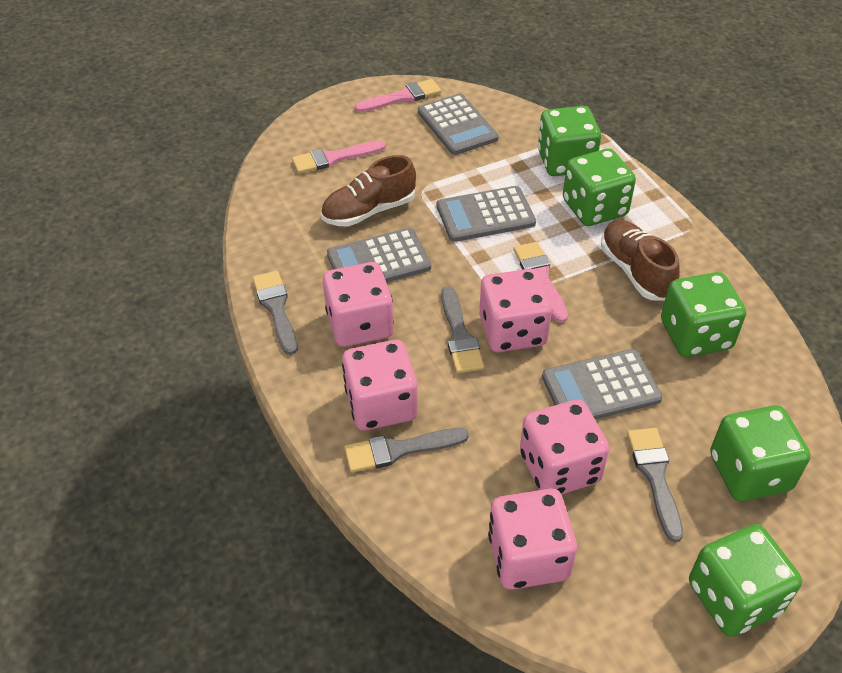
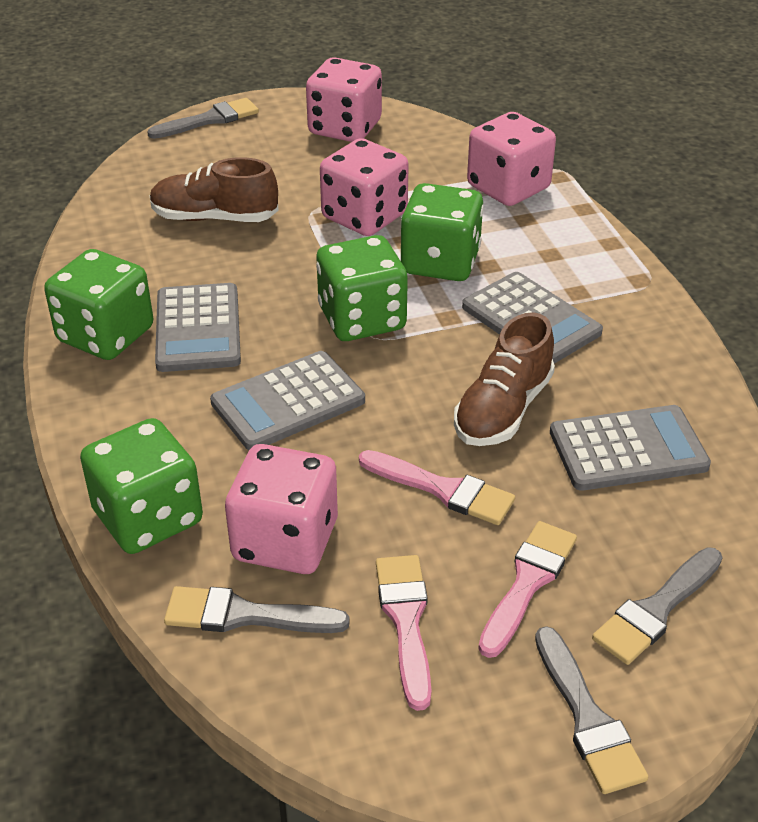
green dice: [538,106,601,176] [563,149,636,226] [661,272,746,357] [689,524,802,637] [710,405,811,501] = 5 -> [44,249,153,360] [80,418,203,554] [316,235,408,341] [401,183,484,281] = 4
pink dice: [323,262,394,347] [342,340,418,431] [479,269,552,352] [488,489,577,590] [520,399,609,495] = 5 -> [225,444,338,574] [306,57,382,142] [320,138,409,236] [467,112,556,206] = 4

